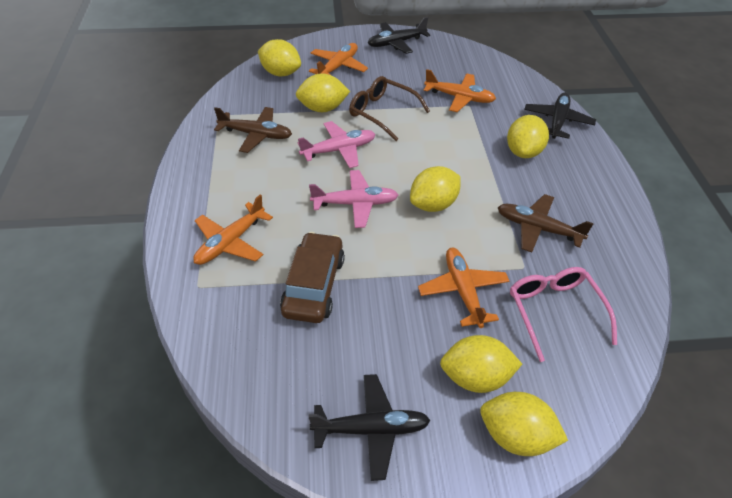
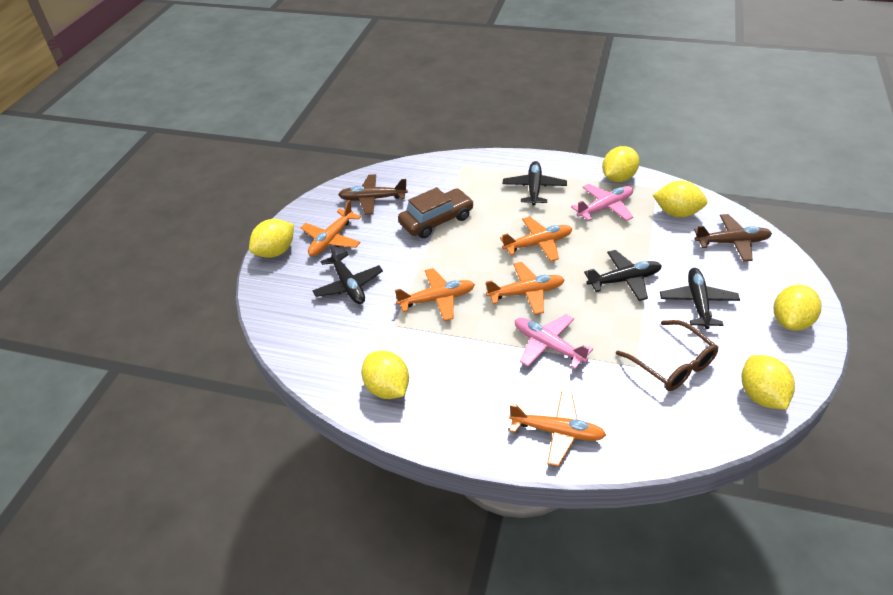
black plane: [308,374,431,481] [368,17,430,54] [524,92,596,139] = 3 -> [312,244,383,304] [503,161,567,206] [584,250,662,301] [660,268,740,329] = 4
orange plane: [193,194,273,265] [309,43,368,75] [418,248,510,328] [424,69,496,112] = 4 -> [300,200,361,256] [395,268,475,321] [486,262,565,315] [500,217,572,262] [509,391,606,466] = 5
pink glasses: [510,267,617,362] = 1 -> none = 0

